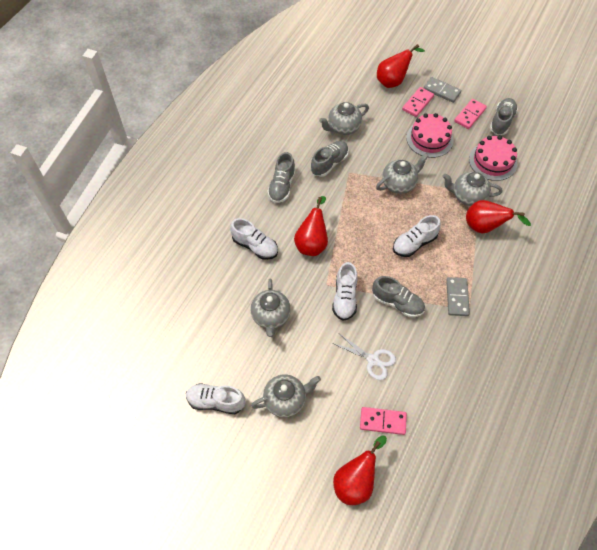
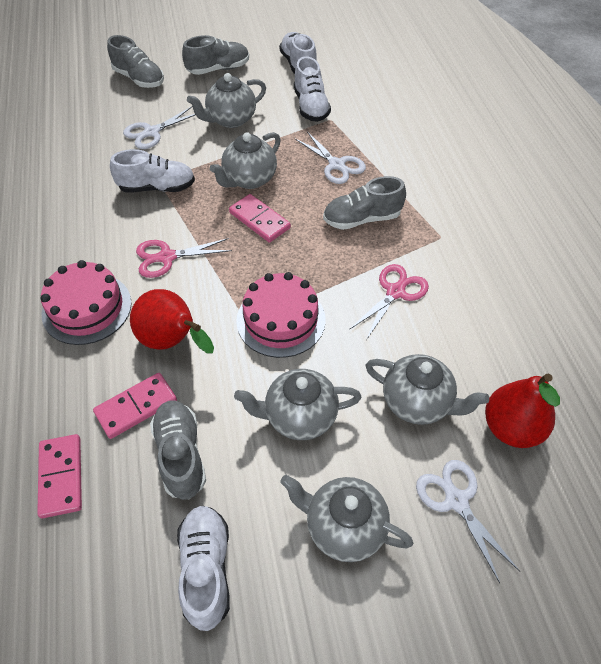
grey domino: [424,77,461,103] [446,277,470,316] = 2 -> none = 0
pink scissors: none = 0 -> [136,238,232,278] [349,264,429,340] = 2
red pear: [294,196,328,256] [333,435,387,505] [377,44,425,88] [466,200,531,233] = 4 -> [130,289,214,353] [485,373,560,448] = 2
white scissors: [332,334,396,380] = 1 -> [123,106,195,149] [295,132,366,184] [416,460,520,583] = 3

